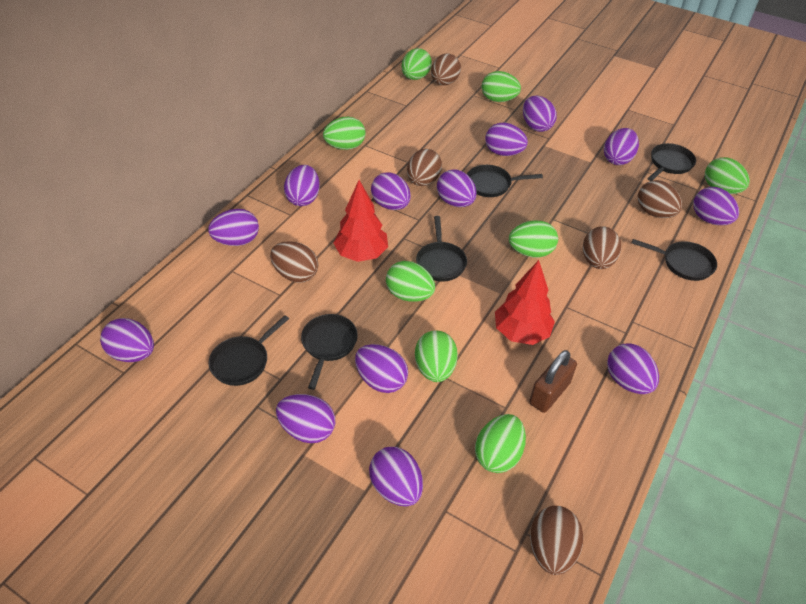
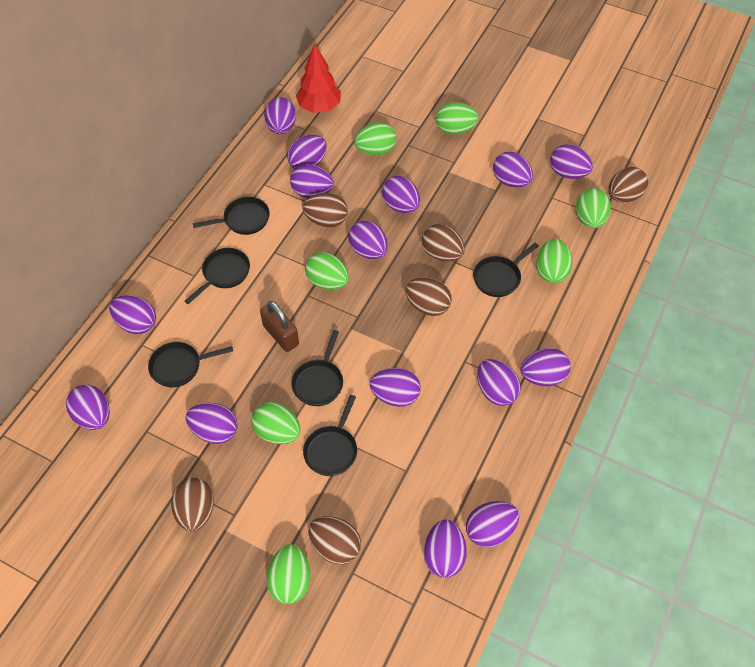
green egg: [323,117,366,150] [386,261,435,302] [401,48,432,80] [415,330,458,382] [475,414,526,473] [482,71,521,102] [509,220,558,258] [705,157,750,194] = 8 -> [251,402,300,444] [267,544,310,604] [305,252,349,290] [354,122,396,155] [436,102,478,135] [536,239,572,283] [576,188,611,228] = 7
purple egg: [100,318,154,362] [208,209,259,246] [276,394,335,443] [284,165,320,206] [355,344,408,393] [369,447,423,506] [371,172,411,210] [437,170,476,207] [485,123,528,156] [523,96,557,132] [604,128,639,165] [607,343,659,394] [693,187,739,225] = 13 -> [66,385,110,430] [109,295,156,334] [186,403,238,444] [264,97,296,134] [287,135,327,169] [290,164,334,198] [348,221,388,259] [369,368,421,407] [382,176,420,213] [424,519,467,578] [466,501,519,547] [477,359,521,406] [493,152,533,188] [520,348,571,386] [550,144,593,179] = 15
red tree: [334,180,388,262] [495,260,555,345] = 2 -> [296,44,341,113] = 1

